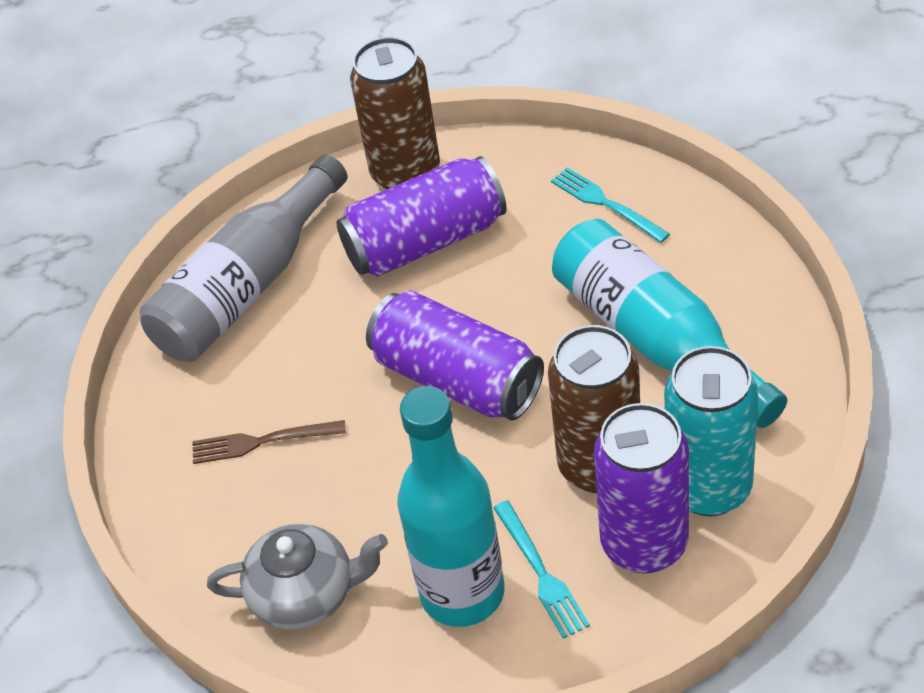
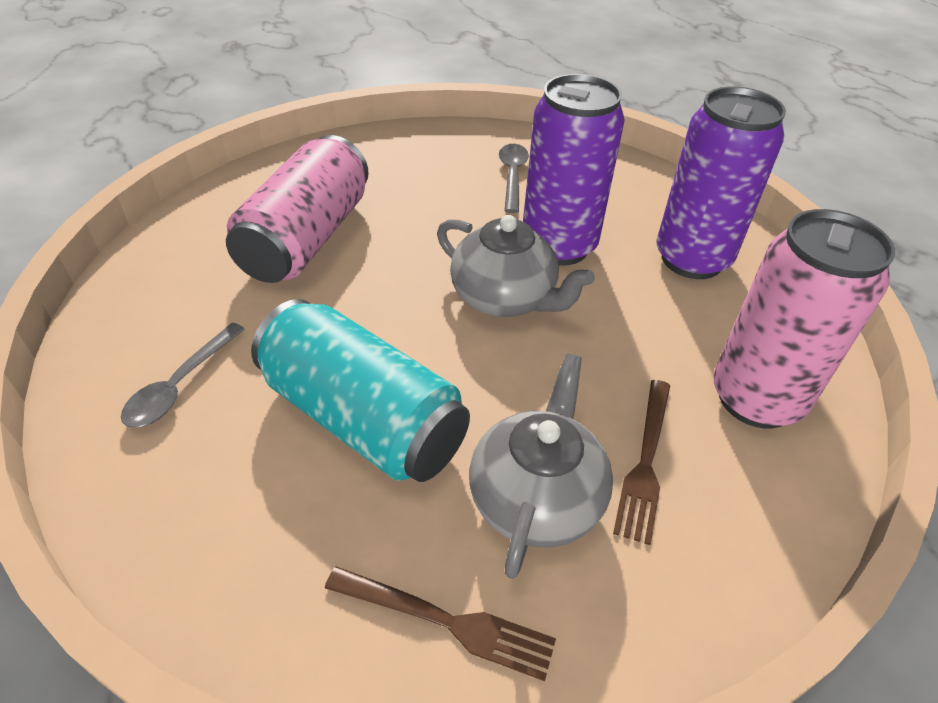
brown can: [350,37,440,189] [548,325,640,493] = 2 -> none = 0
brown fork: [192,420,346,464] = 1 -> [325,566,556,681] [613,380,670,545] = 2
grey bottle: [140,154,347,362] = 1 -> none = 0
grey spoon: none = 0 -> [121,323,245,428] [499,144,529,213] = 2
grey teapot: [207,524,388,630] = 1 -> [437,215,595,317] [469,354,613,579] = 2
pink can: none = 0 -> [226,135,369,283] [713,209,895,429] = 2
purple can: [336,156,507,277] [366,291,544,420] [594,403,689,573] = 3 -> [523,74,625,266] [656,86,786,279] = 2
turquoise bottle: [397,386,504,627] [552,219,787,428] = 2 -> none = 0
turquoise fork: [493,500,590,639] [551,167,670,243] = 2 -> none = 0

